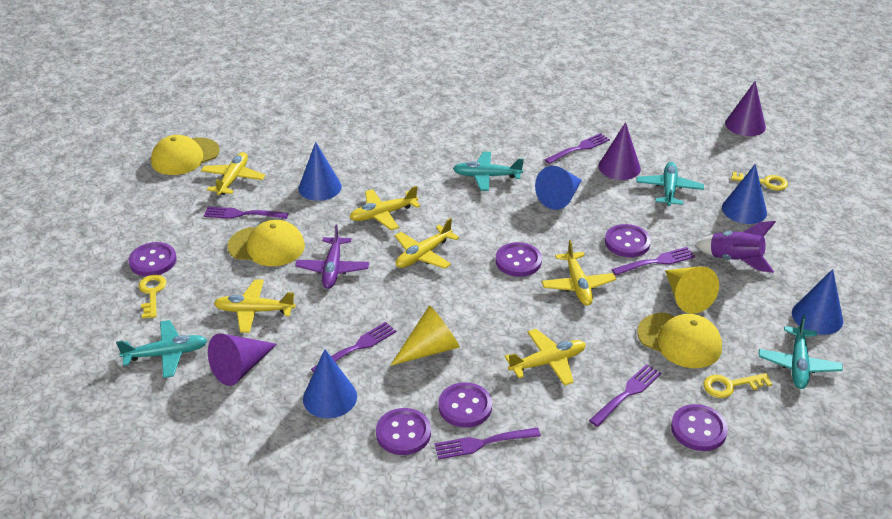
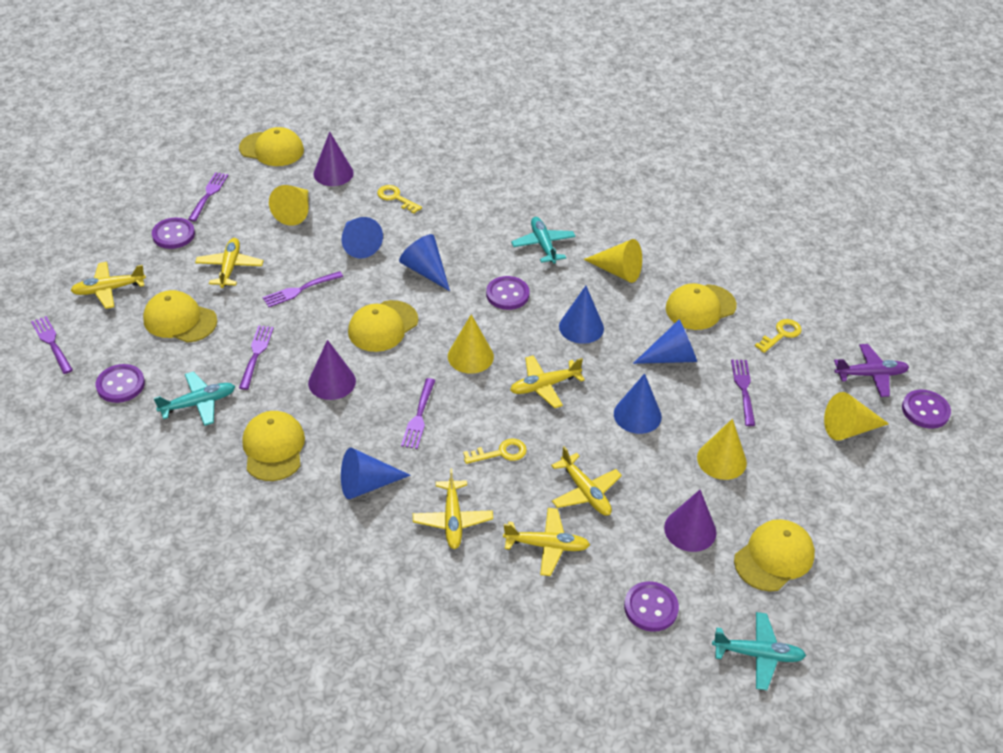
blue cone: [298,142,342,201] [303,349,357,418] [535,166,582,210] [722,164,767,224] [792,269,843,335] = 5 -> [341,447,411,499] [342,217,383,258] [399,234,450,291] [559,286,604,344] [614,373,662,434] [633,320,697,364] = 6
purple button: [128,242,177,276] [376,408,431,455] [438,382,492,428] [496,242,542,277] [605,224,651,257] [671,404,728,451] = 6 -> [96,364,145,403] [152,218,195,249] [486,276,530,310] [624,581,679,632] [902,390,951,429] = 5
purple rocket: [695,221,776,273] = 1 -> none = 0
turquoise plane: [116,320,207,378] [453,152,524,191] [636,162,704,206] [759,315,843,389] = 4 -> [154,371,235,426] [511,217,576,264] [712,612,806,690] = 3
yellow cap: [151,135,220,175] [227,220,305,266] [637,313,722,368] = 3 -> [143,290,217,343] [239,127,304,166] [242,411,305,481] [348,300,418,352] [666,283,737,330] [734,519,815,592] = 6
yellow cone: [390,305,460,366] [665,266,719,314] = 2 -> [269,185,308,226] [448,314,494,374] [584,239,642,283] [697,419,747,480] [824,392,889,441] = 5

